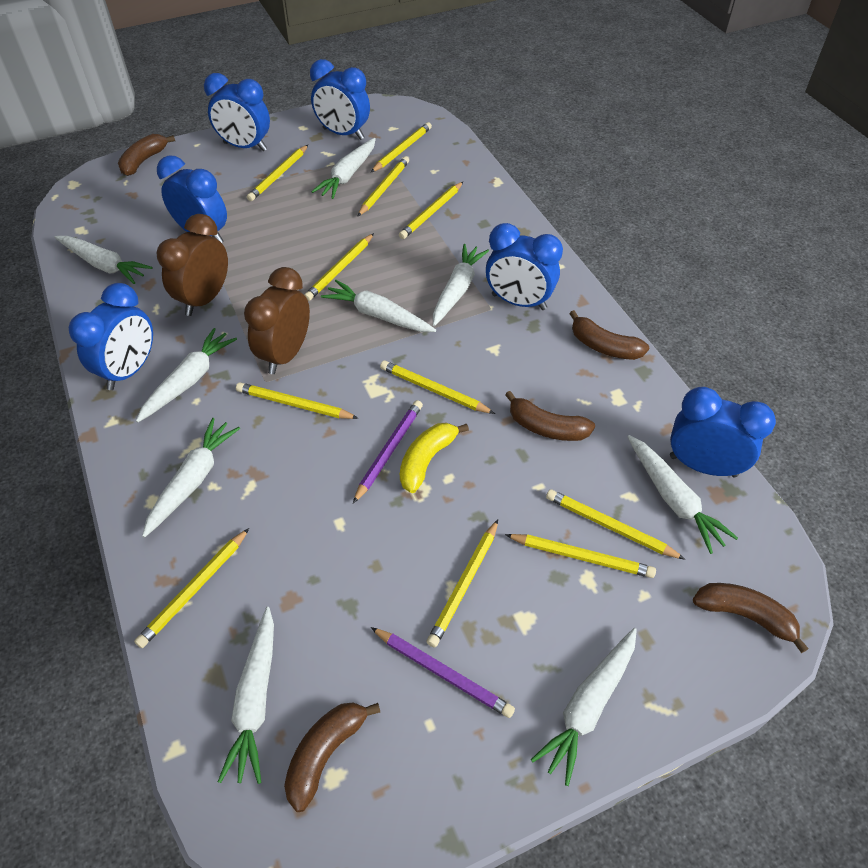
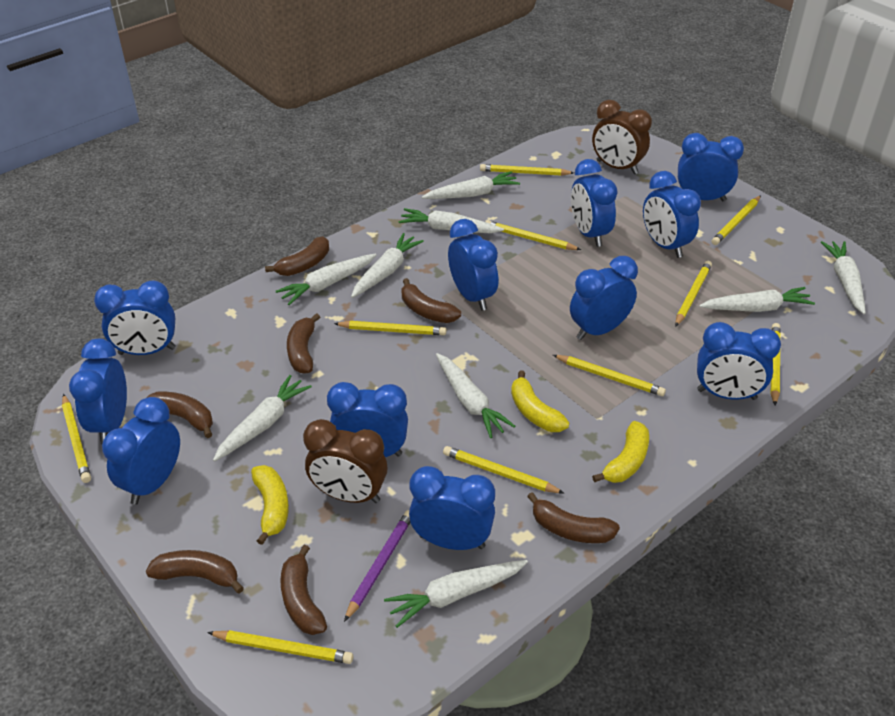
blue clock: [69,283,153,390] [157,155,227,243] [204,73,270,151] [310,59,370,140] [486,223,563,310] [670,387,776,477] = 6 -> [69,339,127,444] [94,280,176,355] [102,397,180,505] [327,382,408,457] [409,466,495,550] [448,219,499,311] [570,256,638,340] [571,159,618,247] [643,171,701,258] [678,133,744,201] [697,322,781,400] = 11
brown banana: [118,134,175,176] [284,702,380,812] [505,391,595,441] [569,310,649,360] [693,583,809,653] = 5 -> [146,392,213,438] [146,550,244,593] [265,237,329,276] [280,545,327,635] [287,313,320,374] [402,278,461,323] [527,492,620,543] = 7
purple pencil: [353,400,423,503] [371,627,515,718] = 2 -> [344,510,411,622] = 1
yellow banana: [400,423,469,493] = 1 -> [251,465,289,545] [511,370,569,432] [592,421,649,483] = 3
yellow pencil: [134,528,249,648] [236,382,358,419] [247,145,308,201] [304,233,374,301] [357,156,409,217] [371,122,432,172] [380,361,495,414] [399,182,463,239] [427,520,498,647] [505,534,656,578] [546,489,685,559] = 11 -> [62,394,91,483] [207,630,353,664] [334,321,446,335] [443,446,564,493] [480,164,574,176] [486,220,581,250] [553,355,666,396] [675,261,712,327] [712,195,761,245] [771,323,781,406] = 10

